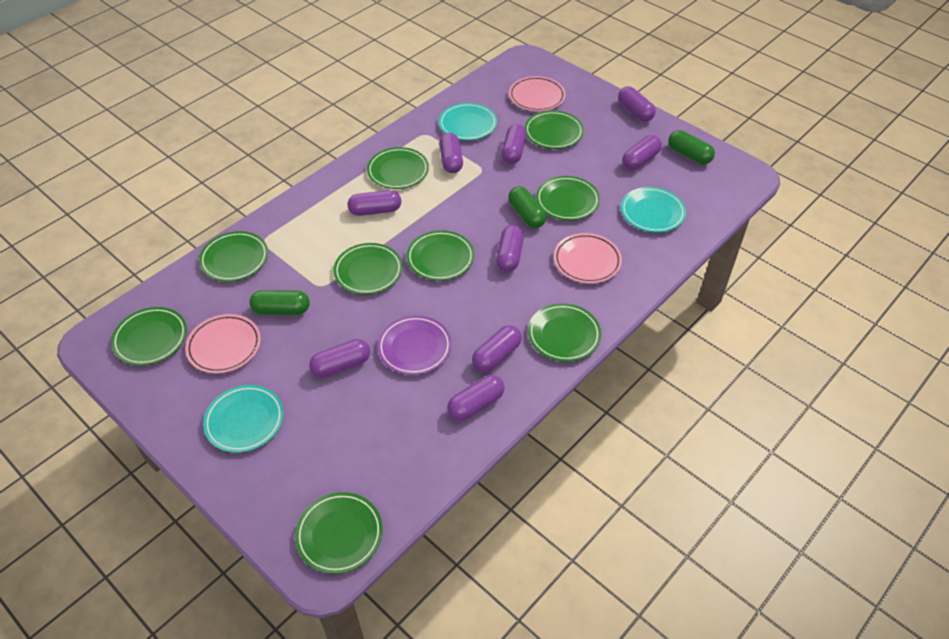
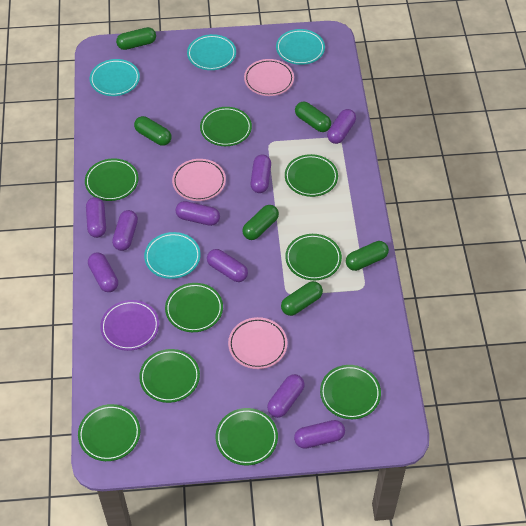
green capsule: [249,290,310,315] [508,186,546,228] [668,130,715,164] = 3 -> [116,27,156,50] [134,116,172,146] [242,205,279,240] [281,281,323,316] [295,102,331,132] [346,241,389,271] = 6
turquoise plate: [203,385,284,453] [439,103,497,140] [621,187,686,233] = 3 -> [90,59,140,96] [144,232,201,279] [187,34,236,70] [276,29,325,65] = 4

